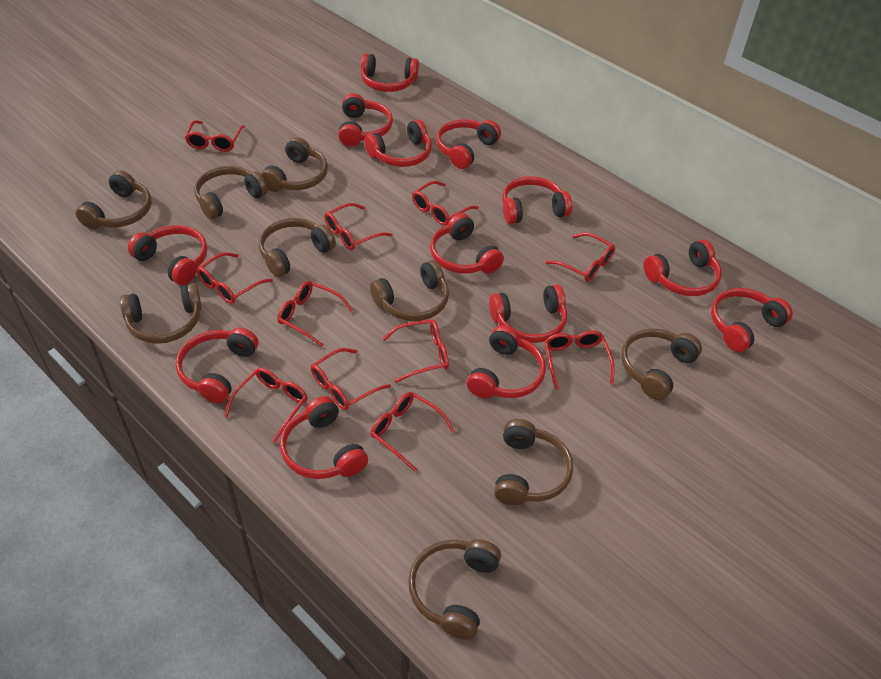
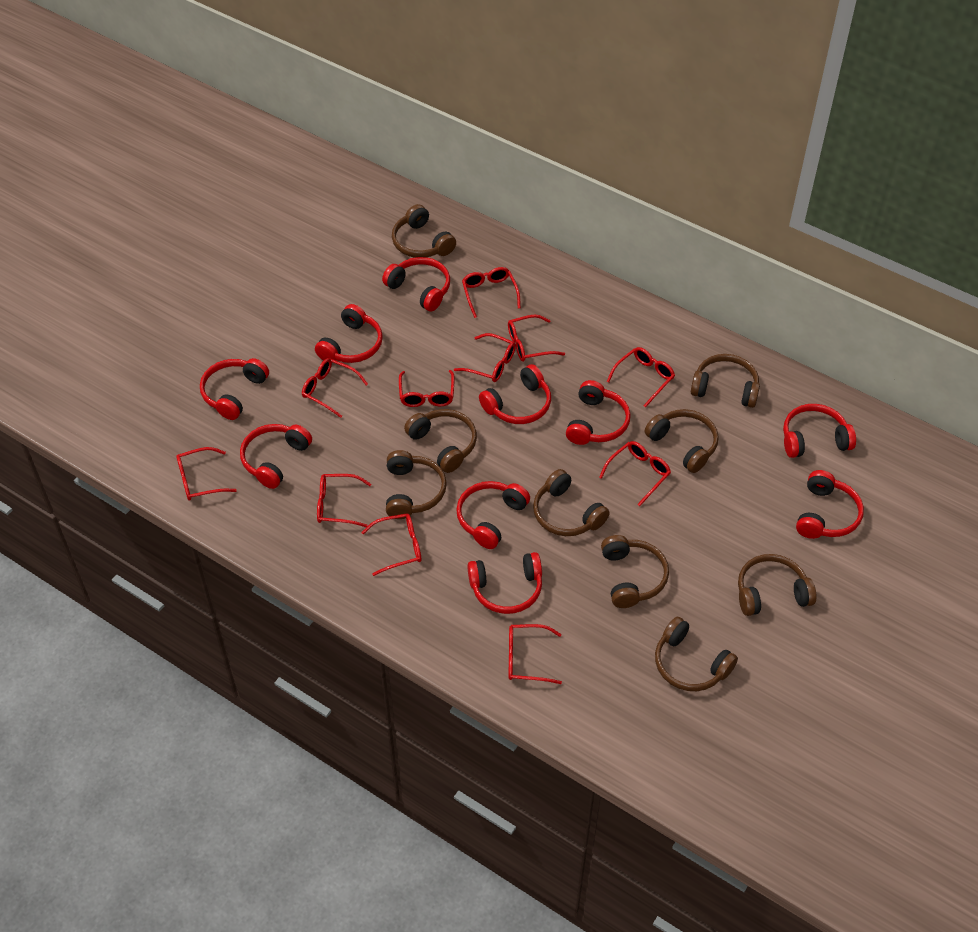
red headphones: [128,225,207,285] [176,327,259,403] [280,396,368,479] [338,93,393,146] [361,53,419,92] [365,119,432,167] [430,213,504,274] [436,119,501,169] [467,325,546,398] [489,284,567,343] [502,176,572,224] [644,240,722,296] [711,288,793,352] = 13 -> [200,358,269,420] [240,424,312,489] [315,304,383,363] [382,257,450,312] [456,481,530,549] [467,552,542,614] [479,364,551,424] [566,380,631,445] [783,404,856,458] [796,470,864,539] = 10

